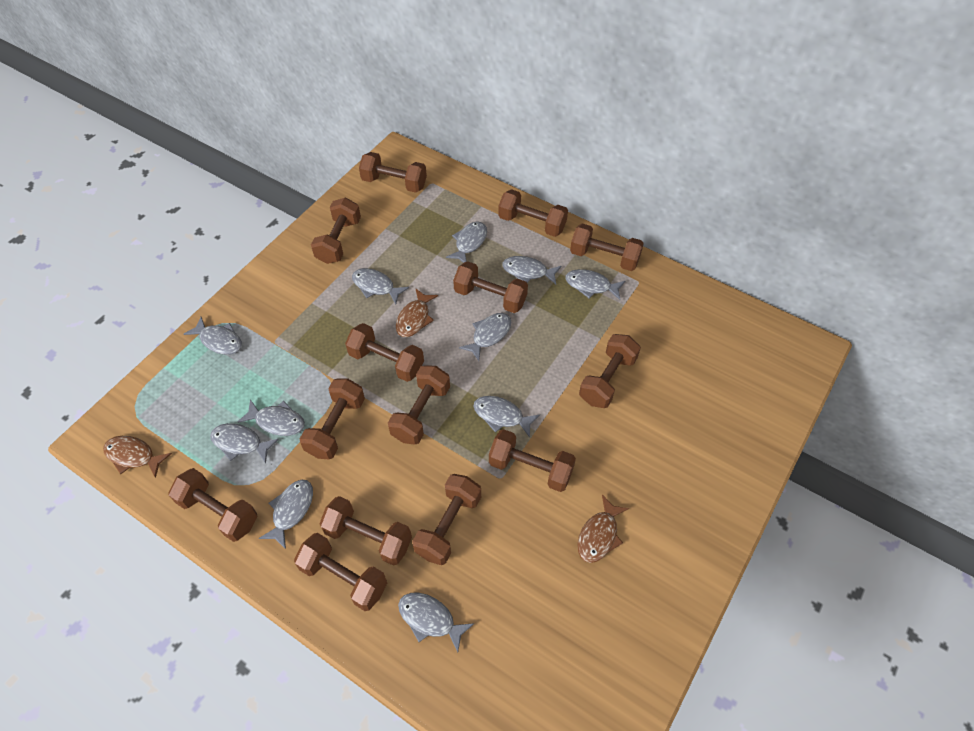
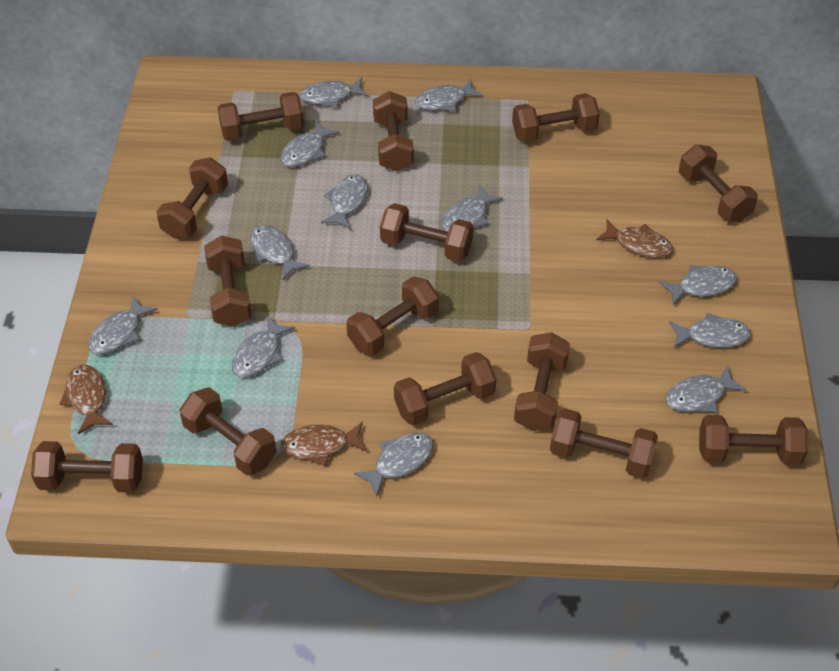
grey fish: [184,317,242,355] [210,423,279,463] [238,400,305,436] [259,480,313,549] [352,268,409,304] [398,593,474,652] [446,221,487,263] [459,313,511,361] [473,396,540,437] [502,256,561,284] [565,269,625,300] = 11 -> [88,296,158,355] [232,315,295,377] [250,225,310,280] [281,121,339,167] [299,77,369,108] [321,174,368,229] [354,433,433,497] [415,79,483,111] [441,185,503,232] [659,265,737,305] [665,365,747,413] [669,313,751,348] = 12

